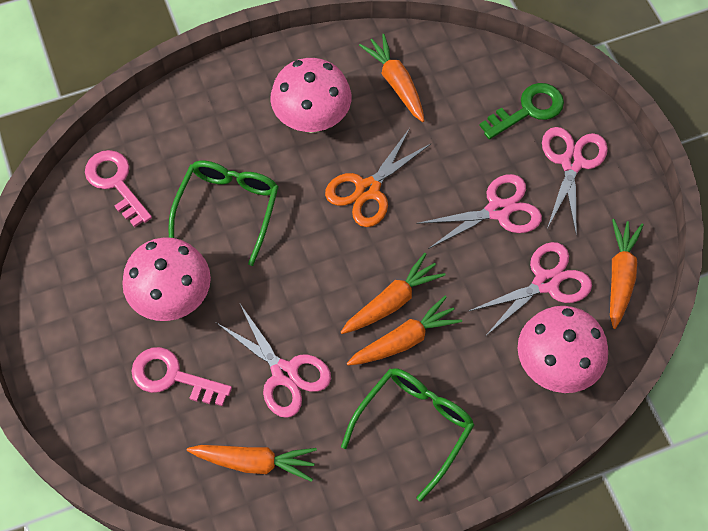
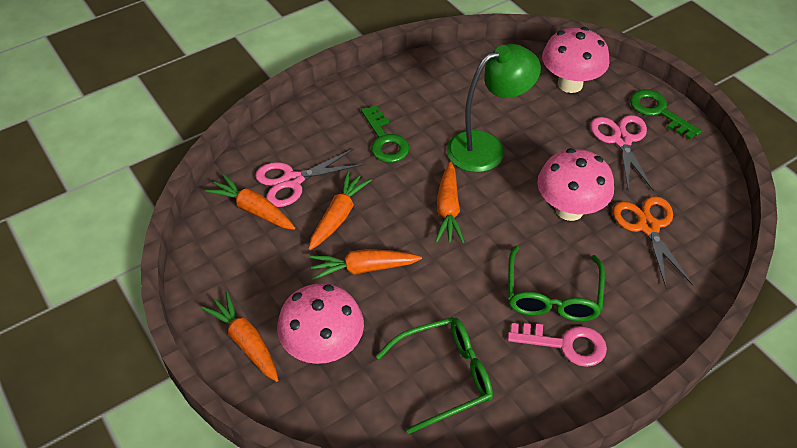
green key: [479,83,564,140] = 1 -> [361,105,410,163] [630,89,701,140] = 2
green lamp: none = 0 -> [447,44,541,172] = 1
pink key: [85,150,152,227] [131,347,232,406] = 2 -> [508,323,607,367] = 1
pink scissors: [217,304,331,418] [416,174,542,249] [469,242,592,336] [542,127,608,232] = 4 -> [255,149,364,207] [591,115,654,192] = 2

